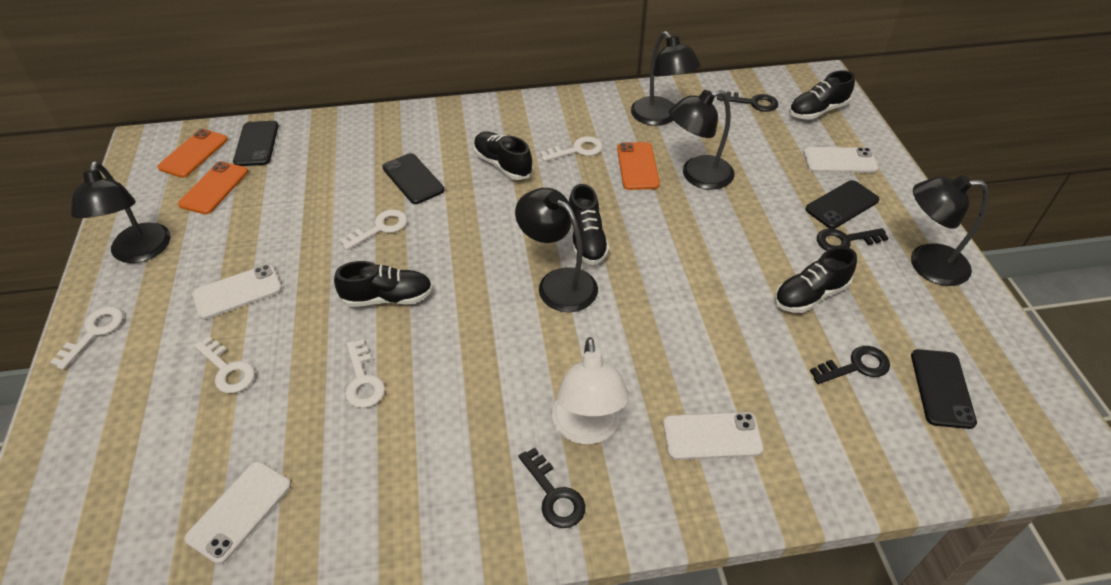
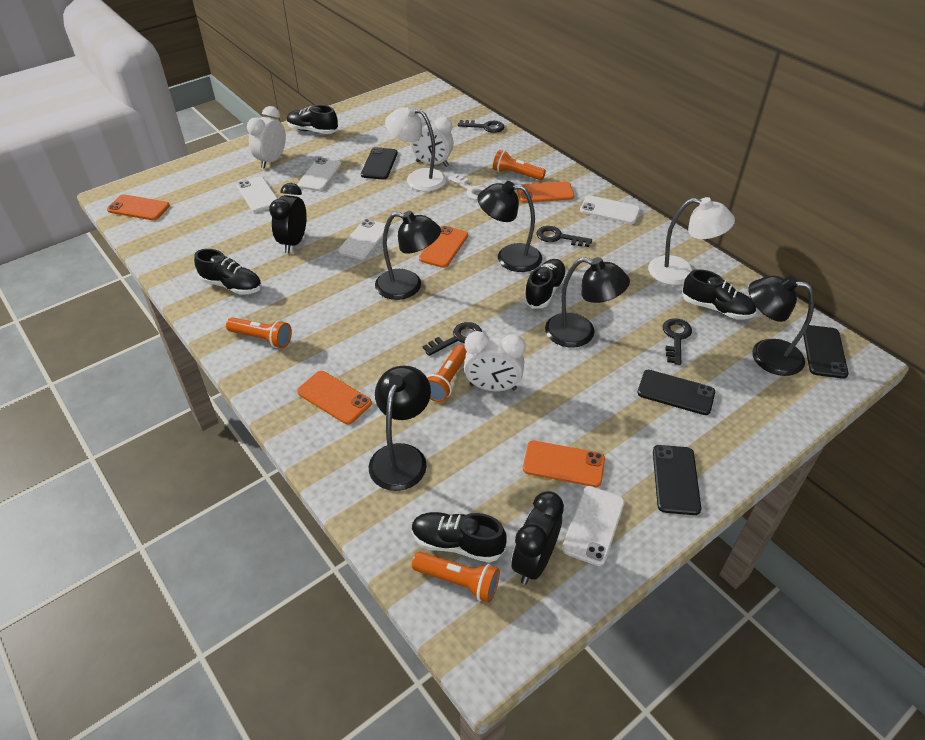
black clock: none = 0 -> [269,183,307,253] [511,491,564,585] = 2
orange flashlight: none = 0 -> [226,317,292,348] [412,552,500,603] [427,345,467,402] [493,150,546,180] = 4
orange phone: [157,129,228,178] [178,161,248,214] [617,142,660,190] = 3 -> [107,194,170,220] [297,371,372,425] [419,226,468,268] [517,181,575,203] [523,440,605,487] = 5
white clock: none = 0 -> [247,106,286,169] [410,113,454,167] [464,331,526,391] = 3
white key: [50,306,123,370] [194,337,255,393] [340,209,407,250] [345,339,385,408] [540,136,603,162] = 5 -> [448,174,487,200] = 1
white lamp: [552,337,629,445] = 1 -> [385,105,446,191] [648,197,735,285] = 2
white phone: [184,461,291,564] [192,264,282,319] [663,412,763,460] [803,147,879,173] = 4 -> [237,177,278,212] [298,157,342,191] [338,219,390,260] [562,486,625,566] [580,195,640,224] = 5

